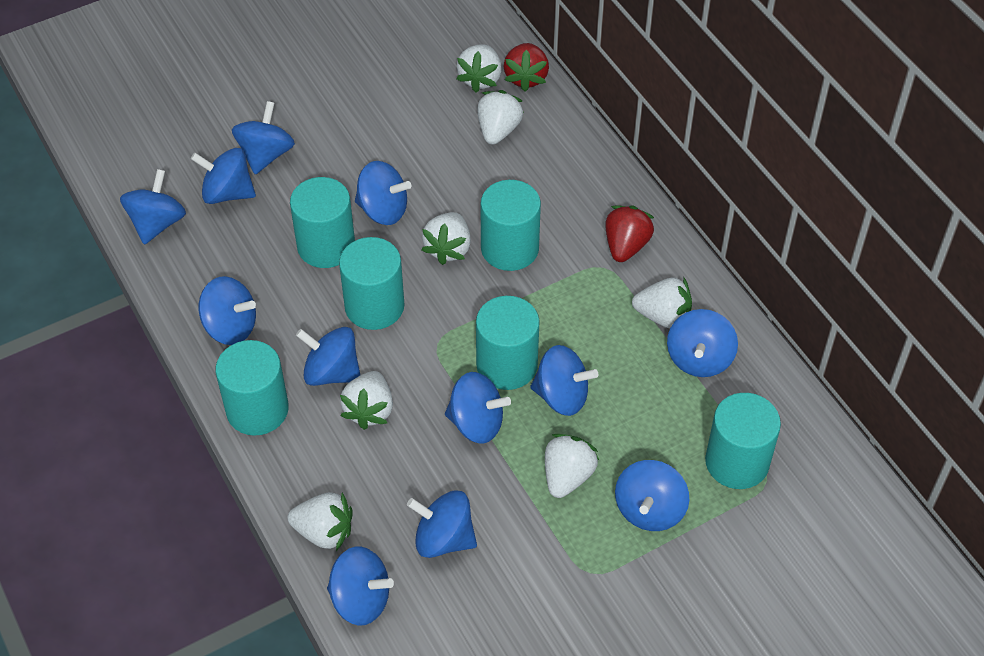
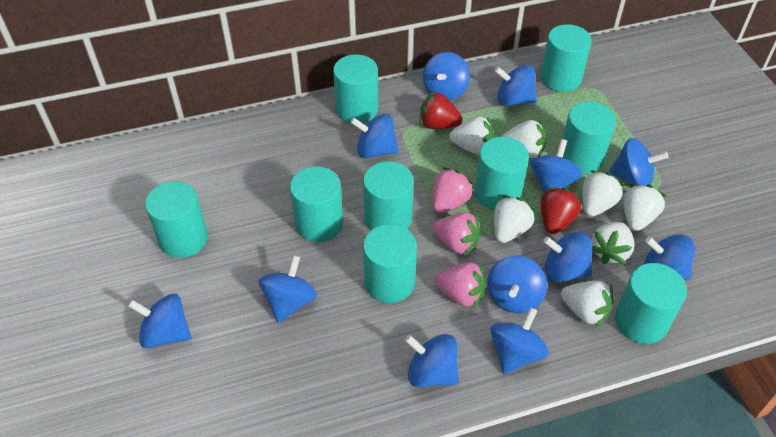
pink strawberry: none = 0 -> [433,168,474,213] [433,212,481,256] [435,263,486,308] = 3
turquoise cylinder: [215,340,289,436] [290,177,355,268] [339,237,404,330] [476,296,540,390] [480,180,541,271] [705,393,781,489] = 6 -> [145,181,208,258] [290,166,343,242] [333,54,378,123] [363,161,414,230] [363,224,417,303] [475,137,529,210] [540,24,592,92] [562,101,616,174] [615,263,687,344] = 9

